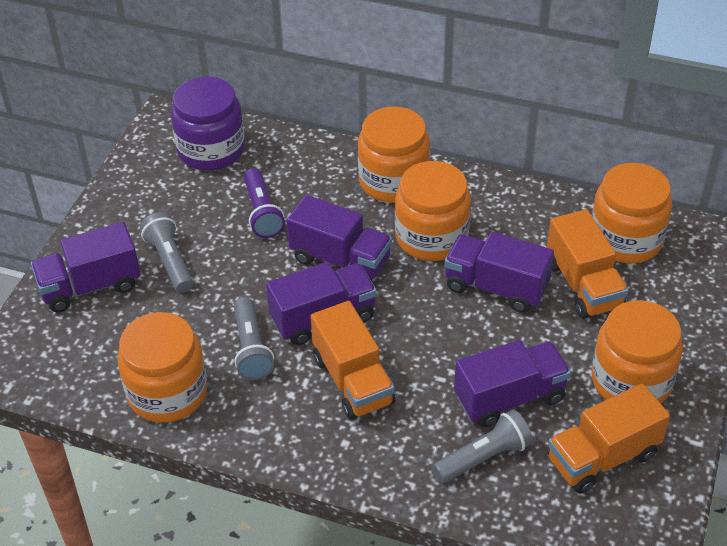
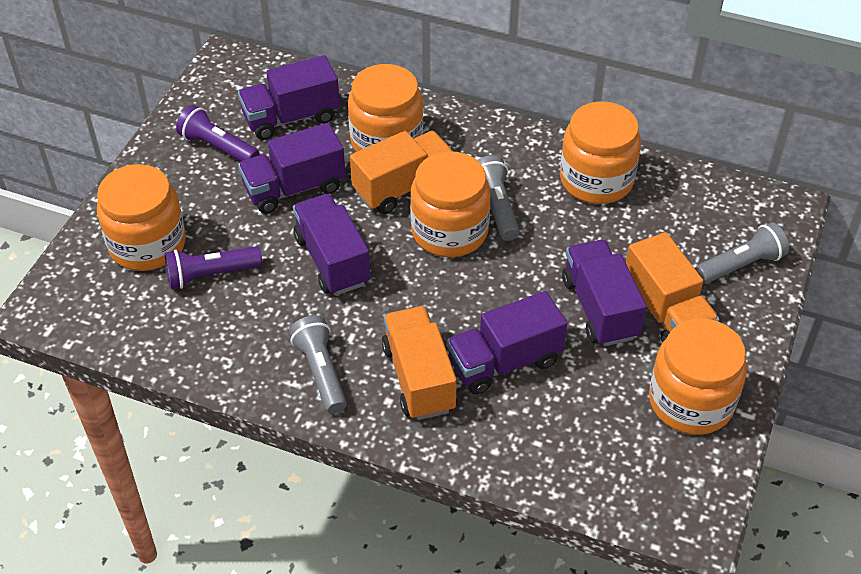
purple flashlight: [244,168,285,238] = 1 -> [165,246,262,289] [176,105,260,161] = 2
purple jar: [171,77,245,171] = 1 -> none = 0

